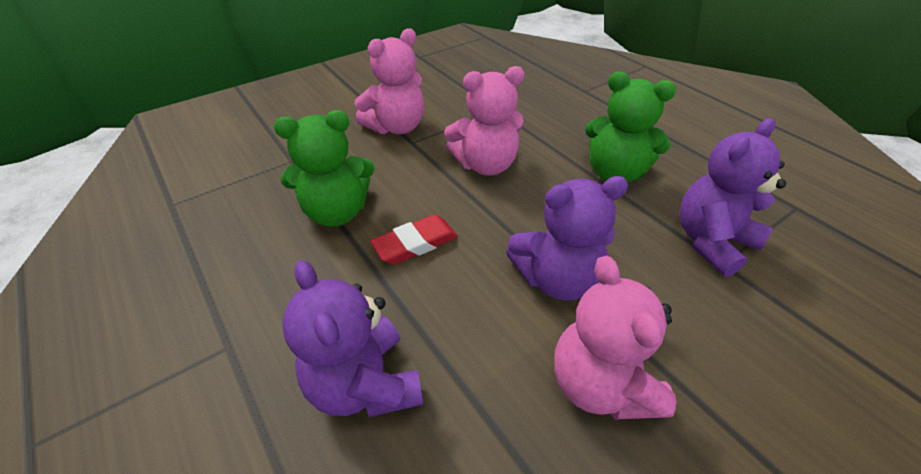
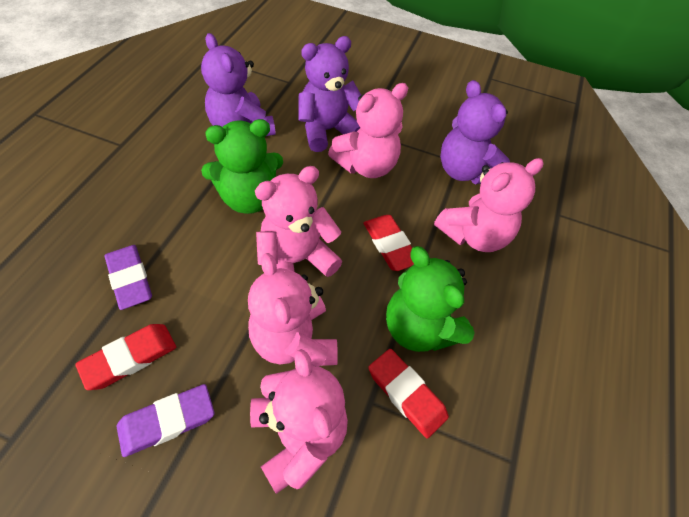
pink teddy bear: [355,28,424,134] [444,66,525,176] [554,256,677,420] = 3 -> [248,253,338,367] [250,349,348,494] [255,166,342,277] [328,83,408,178] [434,158,544,252] = 5
purple eraser: none = 0 -> [105,245,152,310] [117,384,215,457] = 2
red eraser: [370,215,458,265] = 1 -> [75,324,176,390] [364,215,414,271] [368,349,449,438] = 3

